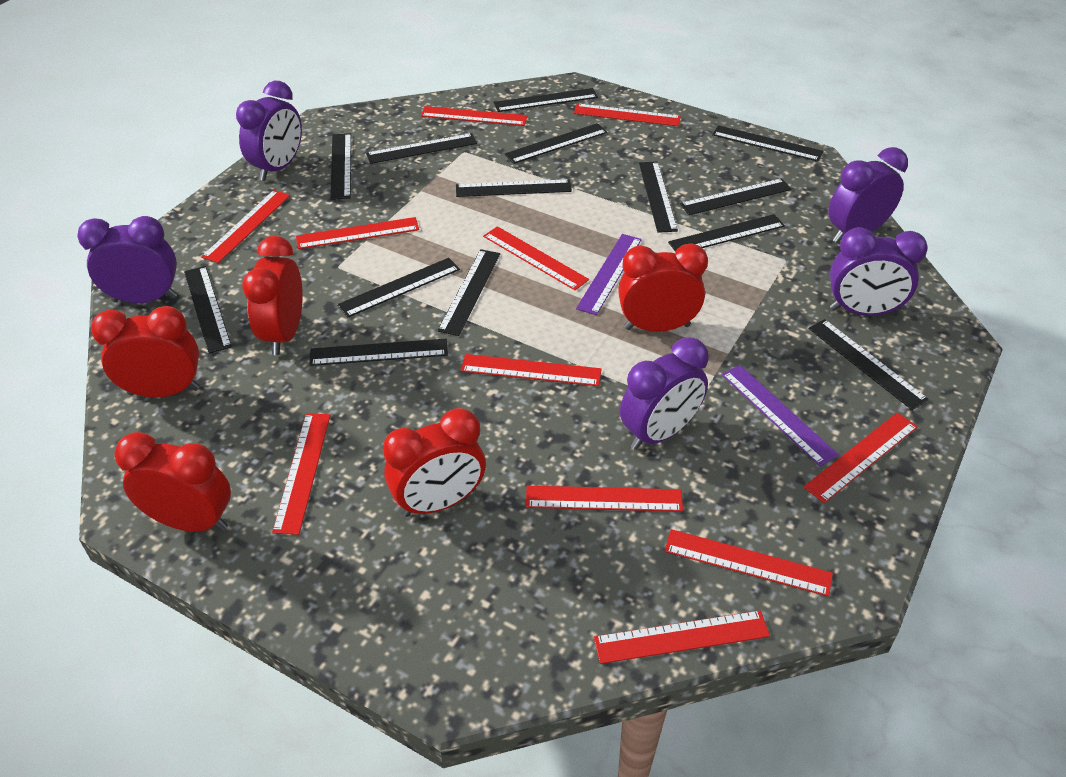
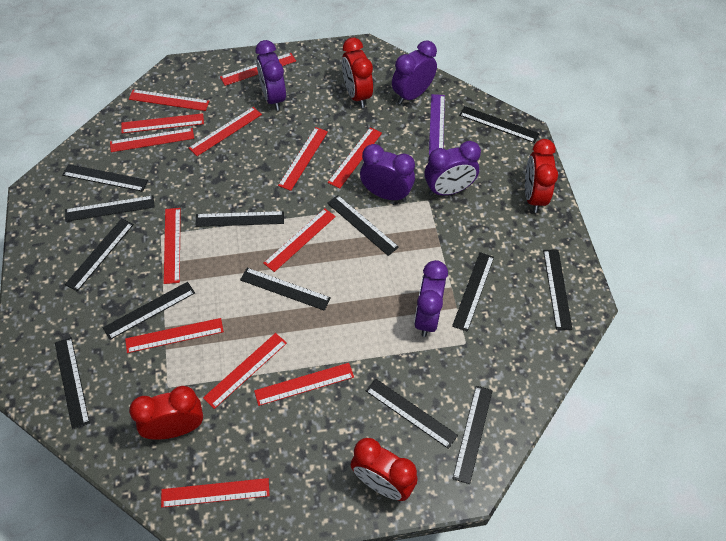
black ruler: [184,266,232,354] [309,339,448,366] [330,133,351,200] [337,258,460,318] [366,133,477,164] [438,249,500,336] [456,179,572,197] [494,88,598,112] [504,123,607,164] [639,161,678,233] [668,214,785,252] [680,178,792,215] [712,125,823,162] [808,319,929,410] = 14 -> [55,337,90,429] [63,164,148,192] [65,195,155,222] [65,218,134,291] [103,282,195,340] [195,211,284,227] [240,268,331,311] [327,195,399,256] [366,378,458,449] [452,252,494,332] [452,386,493,484] [459,106,539,143] [543,250,572,330] = 13
purple ruler: [576,234,642,315] [722,365,839,466] = 2 -> [429,94,445,155] = 1
red clock: [91,306,200,397] [114,432,231,532] [242,236,303,355] [383,408,486,517] [618,243,708,332] = 5 -> [129,386,203,440] [342,38,373,108] [351,438,417,501] [525,139,558,213] = 4
red ruler: [201,190,290,263] [272,413,331,535] [296,217,419,249] [421,106,528,126] [461,354,602,386] [483,226,589,290] [526,486,683,512] [574,103,681,126] [594,610,770,664] [664,529,833,597] [804,413,918,503] = 11 -> [110,128,194,152] [121,113,204,133] [125,318,224,353] [129,89,209,111] [161,478,270,508] [164,208,181,284] [189,107,262,156] [203,333,287,409] [220,53,296,86] [254,363,354,406] [263,208,336,272] [278,127,328,191] [328,127,382,189] = 13

